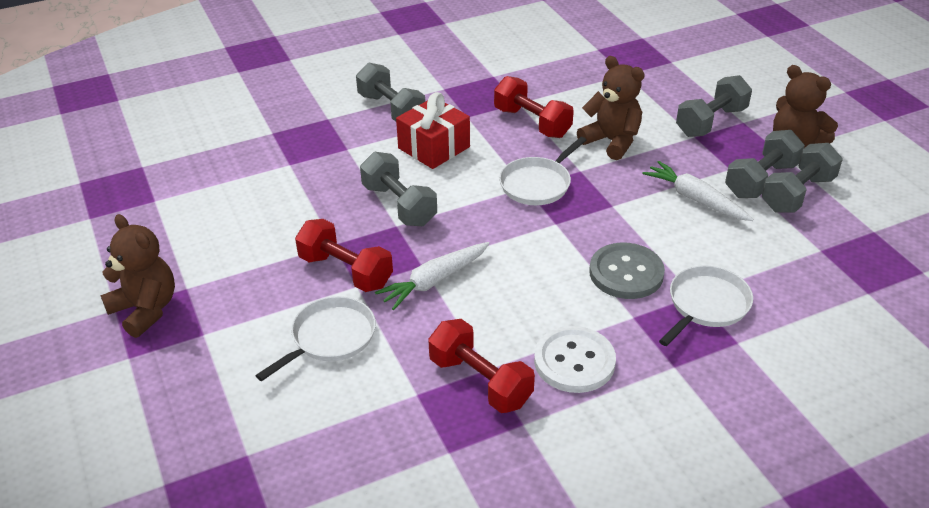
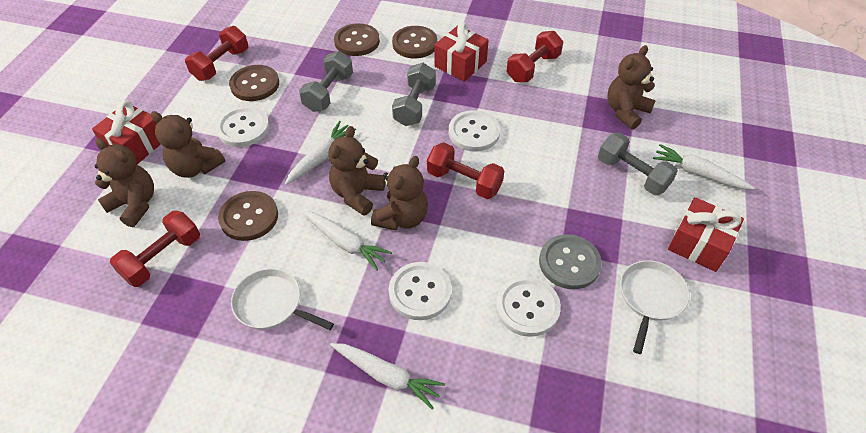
brown button: none = 0 -> [218,191,278,241] [229,65,279,101] [334,23,380,56] [392,26,438,58] = 4
brown teddy bear: [100,214,175,338] [577,56,645,160] [773,65,838,148] = 3 -> [95,138,154,227] [151,111,225,178] [328,126,385,216] [371,156,428,230] [607,45,656,130] = 5
grey dumbbell: [356,63,425,122] [360,152,437,226] [676,75,752,137] [725,130,805,198] [762,143,843,213] = 5 -> [299,51,353,112] [392,63,436,126] [598,133,678,195] = 3
red dumbbell: [295,219,393,292] [428,319,535,413] [494,76,574,138] = 3 -> [110,211,200,287] [185,26,248,81] [427,142,504,199] [507,31,563,82] = 4
red gift: [396,92,470,169] = 1 -> [92,100,161,165] [434,22,489,82] [668,197,744,272] = 3
white button: [534,326,616,393] = 1 -> [216,106,269,147] [388,262,452,320] [449,110,500,152] [496,276,561,337] = 4
white carrot: [375,242,490,310] [643,161,754,221] = 2 -> [285,121,356,185] [302,211,392,270] [330,343,445,409] [653,144,755,190] = 4
white pan: [255,296,376,381] [499,137,587,205] [659,265,753,346] = 3 -> [231,268,334,330] [620,260,690,354] = 2

